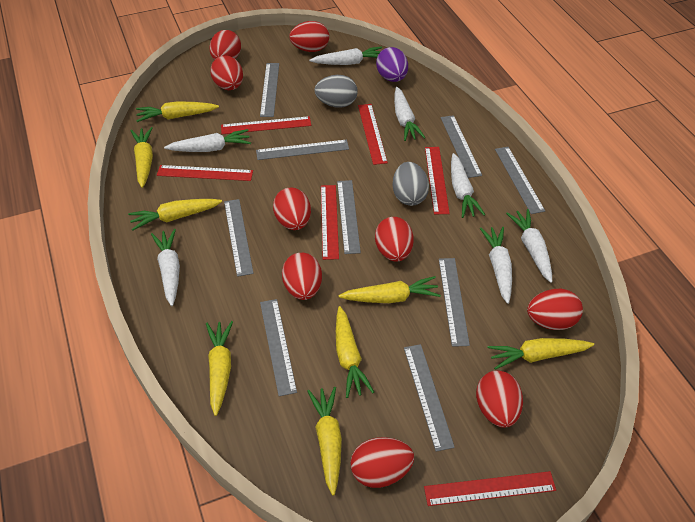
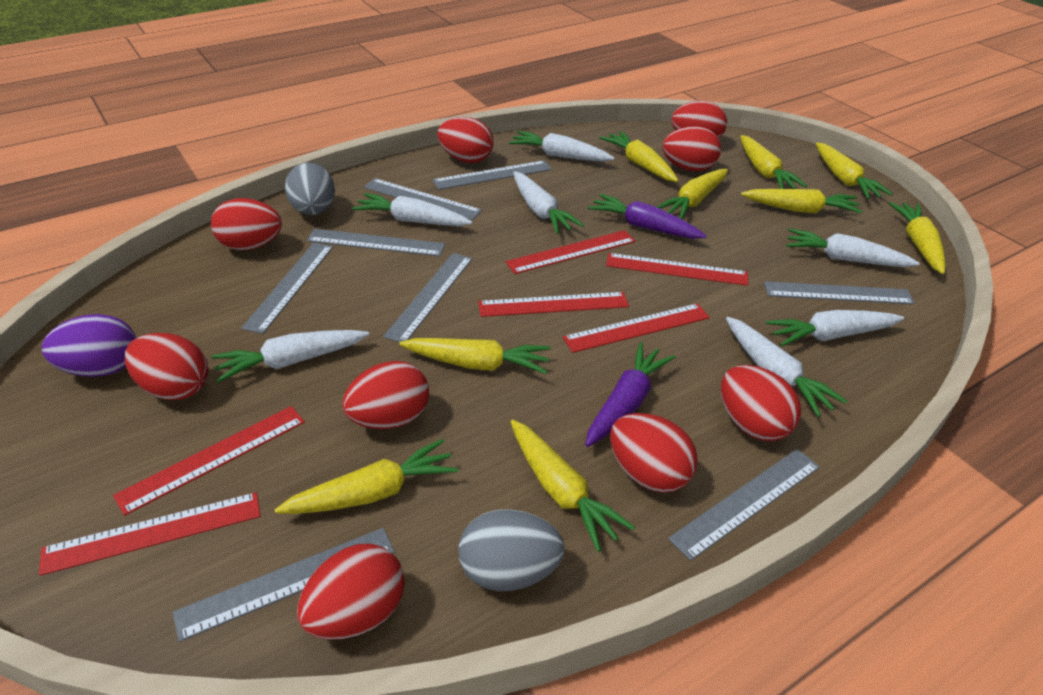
grey ruler: [224,199,254,277] [256,140,349,160] [260,63,279,117] [260,299,297,396] [337,180,361,254] [404,344,455,452] [439,258,470,347] [441,115,482,178] [495,147,545,214] = 9 -> [173,528,395,642] [241,243,333,334] [307,229,445,256] [364,178,482,220] [383,253,473,342] [433,160,552,190] [668,449,820,561] [764,281,915,304] = 8
purple carrot: none = 0 -> [585,342,675,447] [588,194,707,239] = 2
yellow carrot: [128,199,222,230] [130,127,153,188] [136,101,219,122] [206,321,233,416] [307,387,342,496] [336,306,374,398] [339,276,441,303] [487,338,594,370] = 8 -> [275,439,458,514] [399,338,550,374] [510,420,635,552] [599,131,679,182] [657,169,728,219] [740,135,807,189] [741,189,862,213] [816,142,893,199] [889,202,946,274] = 9

